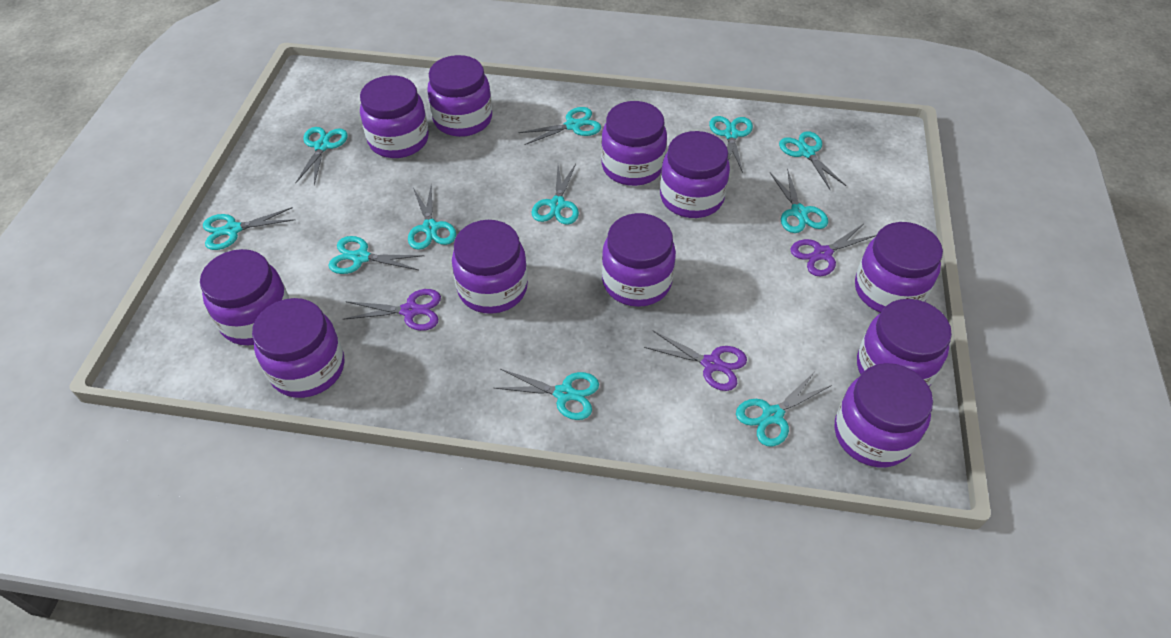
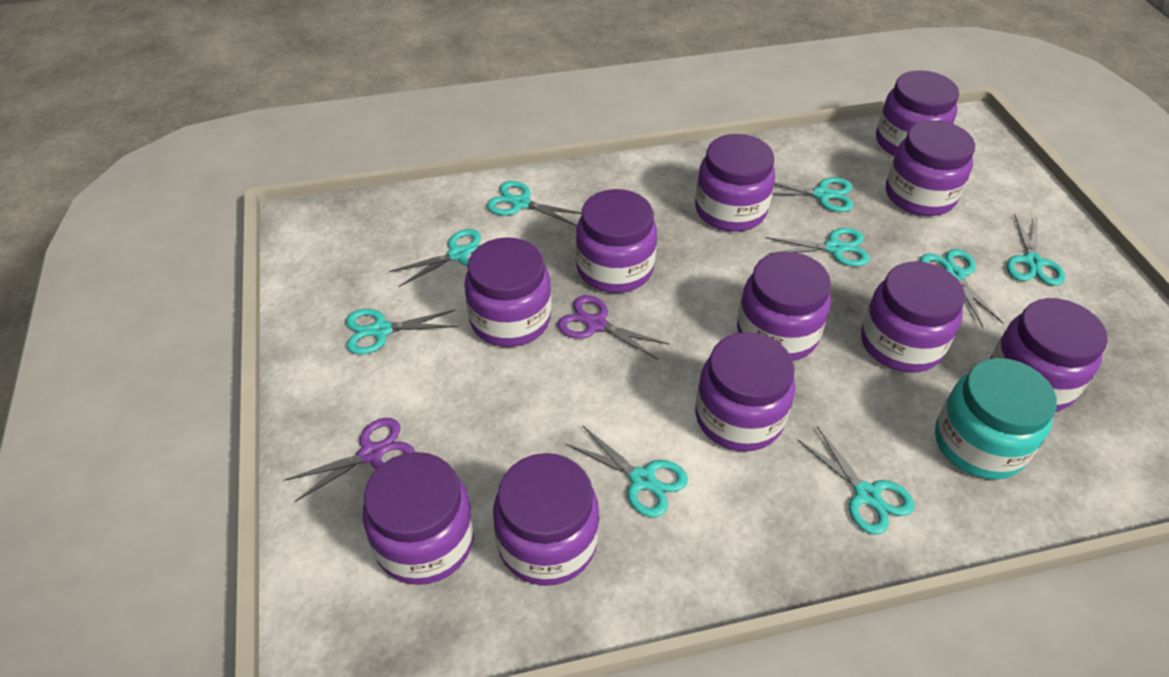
purple scissors: [343,289,441,331] [644,331,747,391] [790,224,876,276] = 3 -> [284,418,415,502] [558,295,669,360] = 2
turquoise jar: none = 0 -> [935,358,1057,480] = 1
turquoise scissors: [203,207,295,250] [296,127,348,185] [329,236,424,274] [408,183,456,250] [494,369,599,420] [518,107,601,145] [531,164,579,225] [709,116,753,173] [736,373,832,447] [770,168,828,233] [779,131,846,189] = 11 -> [346,309,458,355] [389,229,481,287] [487,181,582,226] [566,425,688,517] [765,228,870,266] [772,177,854,212] [797,426,915,535] [920,249,1004,327] [1007,214,1065,286] = 9

